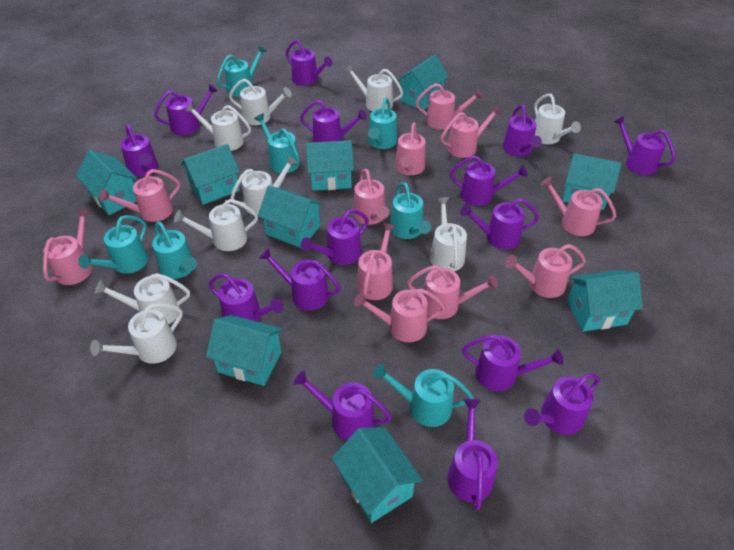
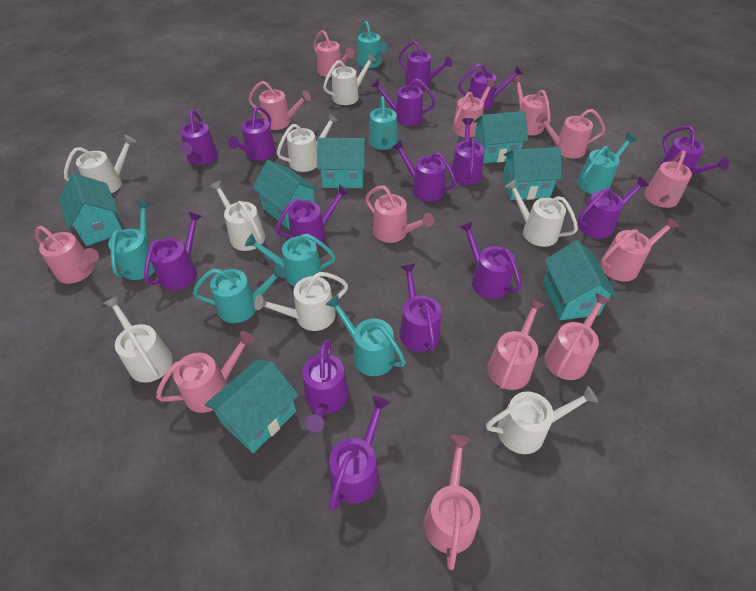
pink watering can: [43,209,92,285] [100,169,180,222] [353,169,389,225] [354,288,446,342] [357,223,395,300] [395,122,426,175] [407,265,498,319] [415,83,483,130] [440,105,502,158] [505,244,586,298] [541,177,616,236] = 11 -> [35,226,99,284] [156,331,255,413] [248,81,311,130] [313,30,354,77] [365,186,434,243] [424,435,481,570] [452,80,496,138] [488,299,545,390] [512,75,550,135] [536,109,605,159] [544,293,611,380] [600,217,679,282] [644,151,692,208] = 13
turquoise house: [76,150,138,215] [181,144,240,205] [206,315,283,386] [258,186,323,248] [306,140,354,191] [332,427,422,523] [397,55,449,110] [563,153,622,210] [567,270,643,332] = 9 -> [59,173,123,246] [205,360,299,453] [252,160,319,229] [317,138,366,188] [474,111,528,164] [502,147,562,200] [543,240,617,320] = 7
white watering can: [90,303,183,364] [95,273,190,324] [174,199,258,251] [185,102,251,151] [229,79,292,125] [231,155,297,215] [344,65,403,111] [430,197,467,271] [534,94,581,144] = 9 -> [64,135,136,194] [103,296,173,383] [209,180,265,251] [254,272,348,331] [277,113,339,172] [323,54,376,105] [486,386,598,454] [505,179,578,247] = 8

